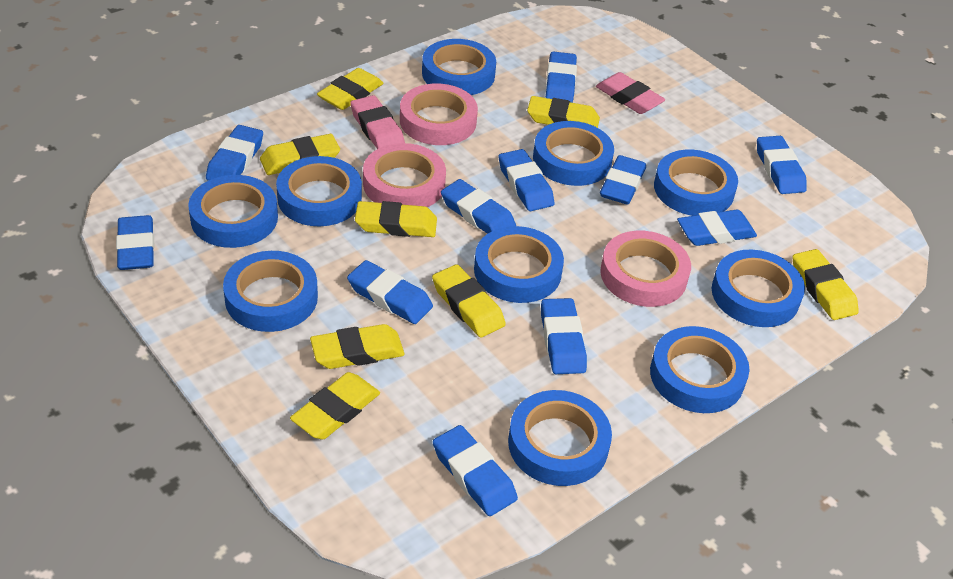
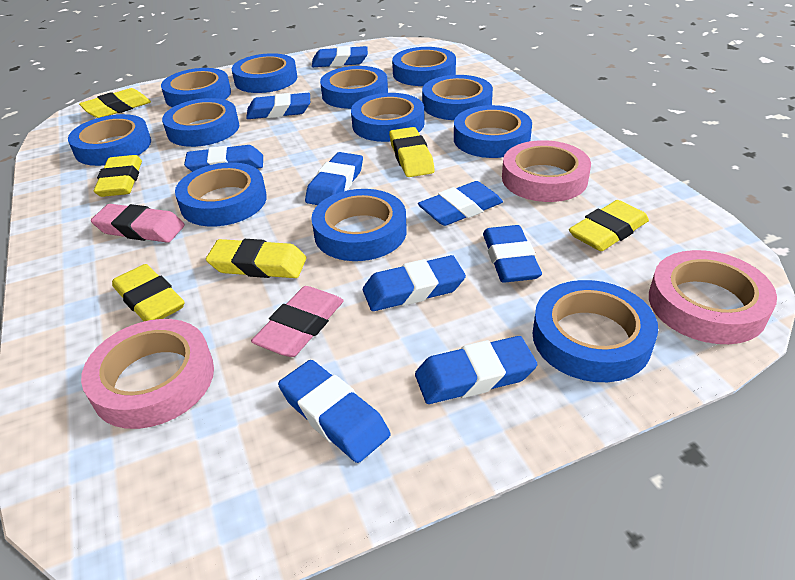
blue eraser: [116,215,154,270] [206,125,263,181] [347,260,433,324] [433,425,518,516] [441,179,516,234] [499,149,555,211] [541,298,587,374] [546,52,577,103] [600,155,646,205] [677,210,757,246] [757,136,807,194] = 11 -> [184,145,263,172] [246,93,310,119] [278,360,390,463] [305,152,363,205] [312,46,368,67] [363,255,466,311] [415,336,537,404] [418,181,503,226] [483,225,542,283] = 9
blue tape: [188,175,278,248] [223,251,318,332] [276,156,362,226] [422,39,496,95] [474,226,564,303] [508,390,612,486] [533,121,614,186] [650,326,749,413] [654,150,738,216] [712,250,805,327] = 10 -> [68,114,151,166] [161,68,231,108] [162,98,239,147] [175,162,267,227] [232,53,297,93] [311,189,407,261] [320,66,388,109] [351,93,425,142] [392,47,456,86] [422,75,493,120] [454,105,532,158] [532,280,658,382] = 12
yellow eraser: [260,134,340,175] [290,372,380,440] [310,324,404,369] [317,68,383,110] [355,201,437,237] [432,264,506,338] [527,96,600,128] [792,249,859,320] = 8 -> [79,88,151,118] [94,155,142,197] [112,264,185,321] [206,239,306,278] [389,127,435,177] [569,200,649,251] = 6

